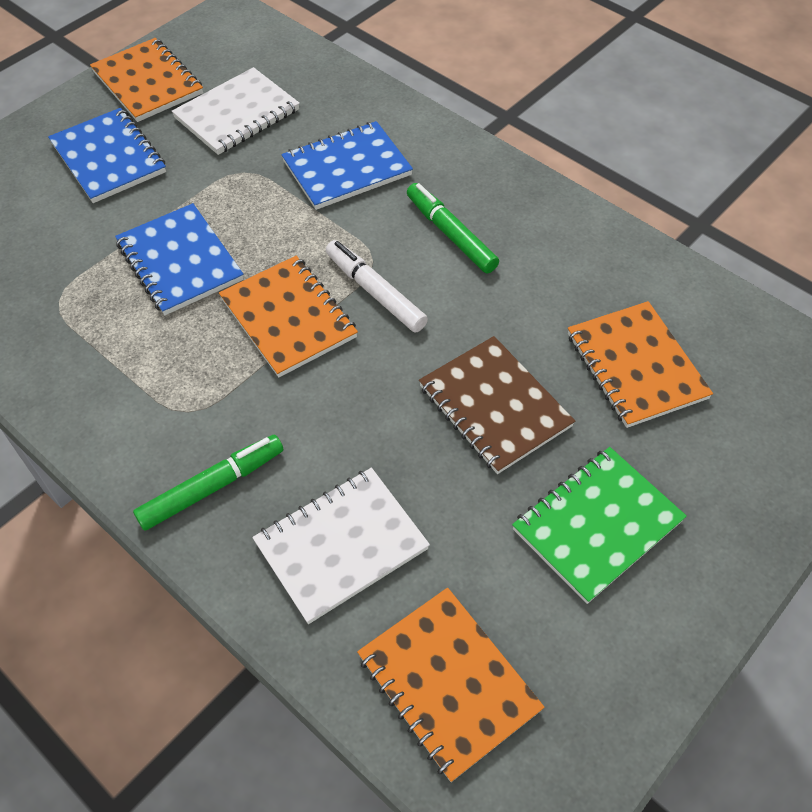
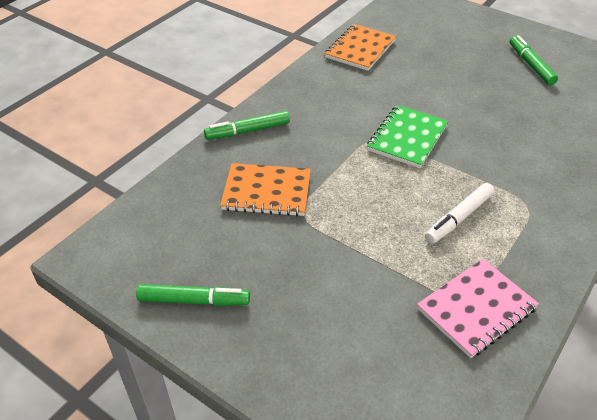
blue notebook: [48,108,166,203] [115,203,244,315] [281,121,413,210] = 3 -> none = 0
brown notebook: [419,336,575,474] = 1 -> none = 0
green marker: [133,435,284,531] [407,183,499,273] = 2 -> [136,284,250,306] [204,111,290,140] [510,35,558,85] = 3
orange notebook: [90,38,203,122] [219,256,358,377] [357,588,545,782] [568,301,713,428] = 4 -> [220,163,311,216] [325,24,396,71] = 2
pink notebook: none = 0 -> [417,259,539,358] = 1
white notebook: [172,67,300,155] [252,468,430,624] = 2 -> none = 0

